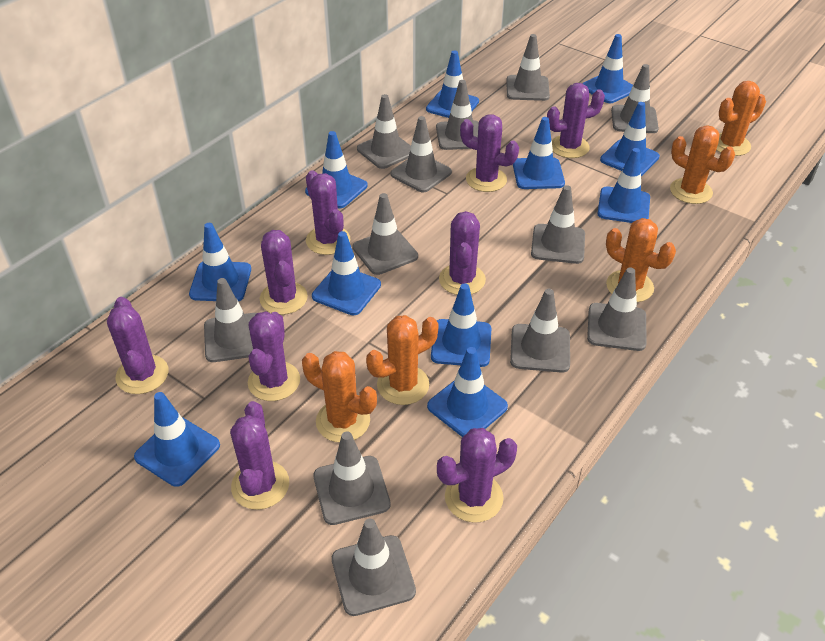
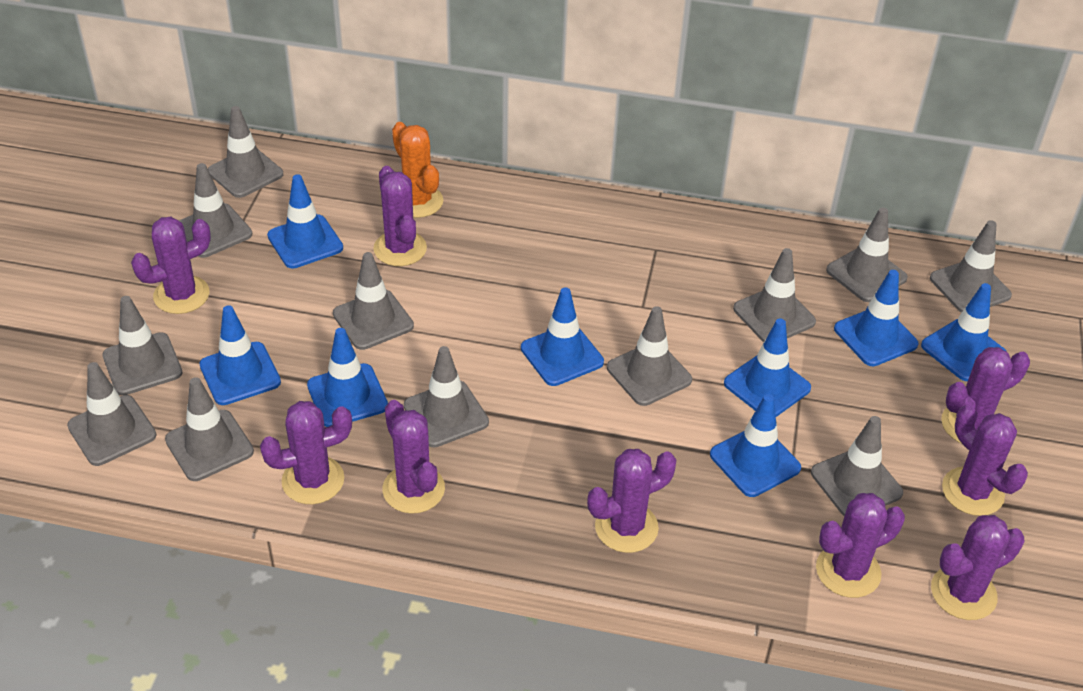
blue traffic cone: [134,392,220,487] [189,223,251,301] [305,131,368,208] [312,231,381,315] [426,50,479,118] [427,347,508,437] [431,283,491,367] [513,117,565,189] [582,34,633,103] [597,148,650,223] [600,102,660,176] = 11 -> [199,305,281,405] [267,174,343,269] [307,328,388,427] [521,287,604,386] [710,394,801,497] [724,318,811,417] [834,270,918,366] [921,283,1007,381] = 8
orange cactus: [302,351,377,443] [366,315,439,405] [606,218,676,302] [670,126,735,204] [716,81,766,156] = 5 -> [392,122,443,218] = 1

